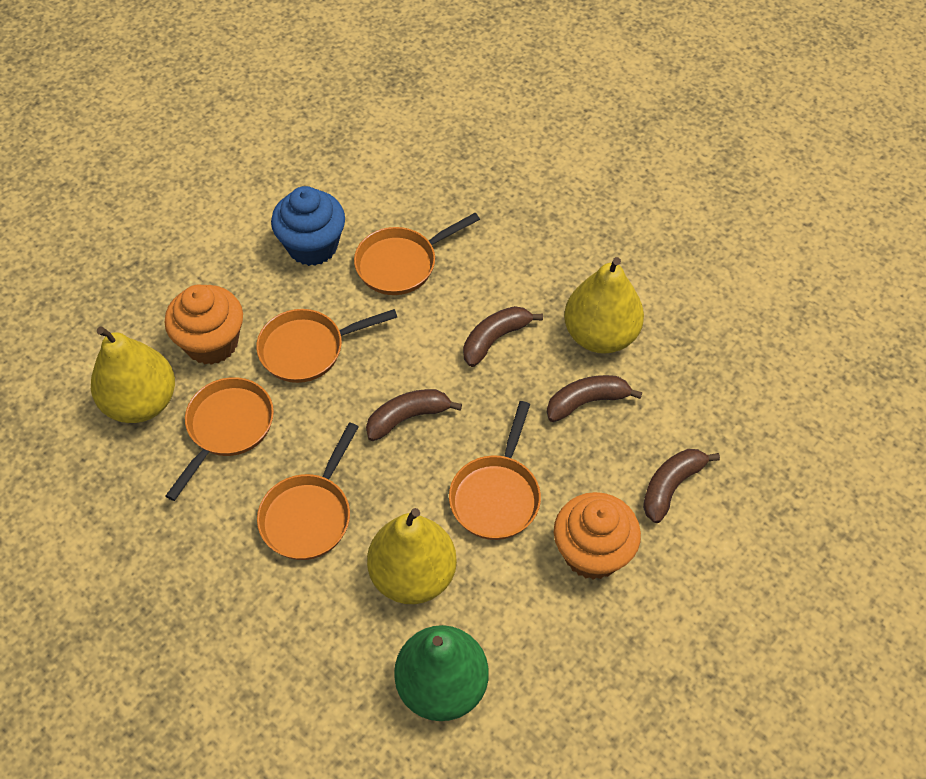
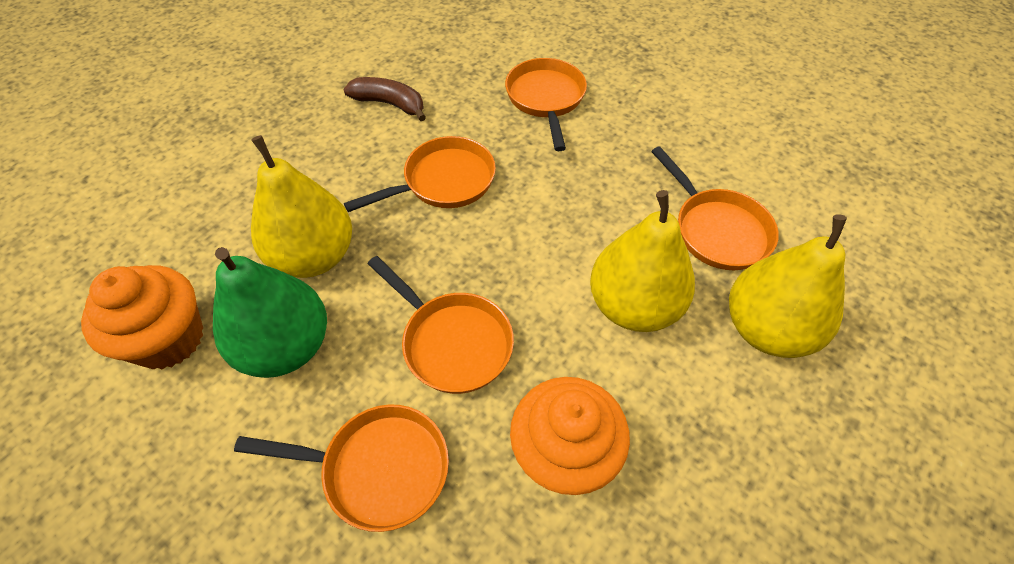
blue cupcake: [271,186,345,266] = 1 -> none = 0
brown banana: [366,389,462,441] [463,306,543,367] [547,375,642,422] [643,449,720,523] = 4 -> [343,77,426,121] = 1

